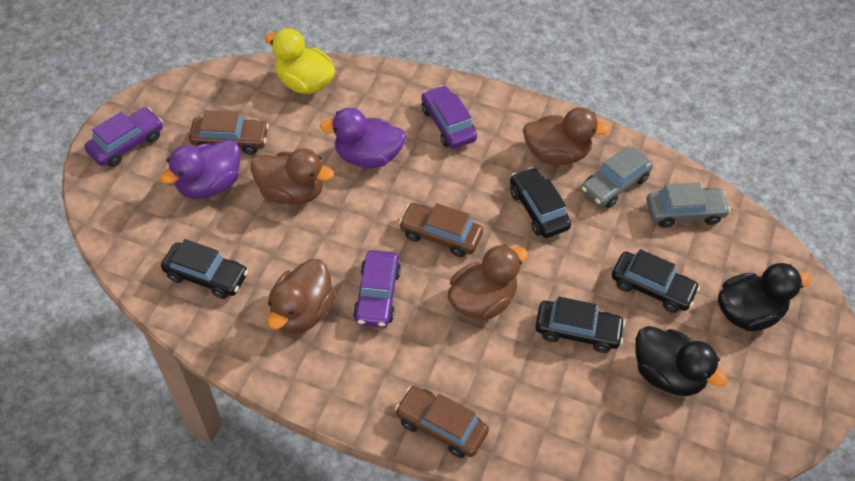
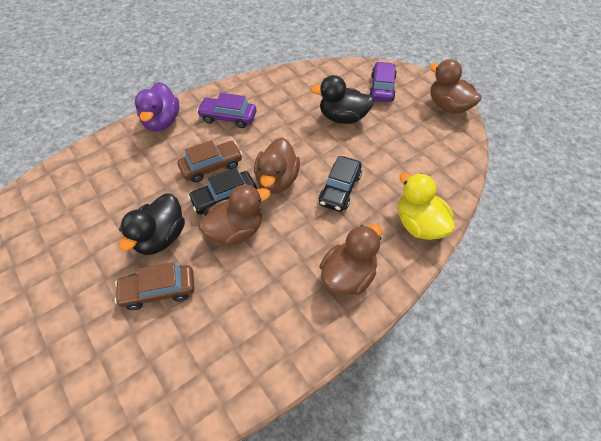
black car: [161,239,248,299] [510,167,571,238] [535,297,625,353] [612,249,700,313] = 4 -> [188,168,257,216] [319,156,362,212] = 2
brown car: [189,110,269,155] [395,386,489,458] [399,203,483,257] = 3 -> [114,262,195,310] [178,140,243,183] = 2
grey car: [581,146,653,208] [646,183,731,228] = 2 -> none = 0
purple car: [84,108,163,167] [353,250,401,328] [421,85,477,149] = 3 -> [197,93,256,128] [369,62,397,102] = 2
purple duck: [160,139,240,199] [320,108,406,168] = 2 -> [135,82,179,132] = 1

